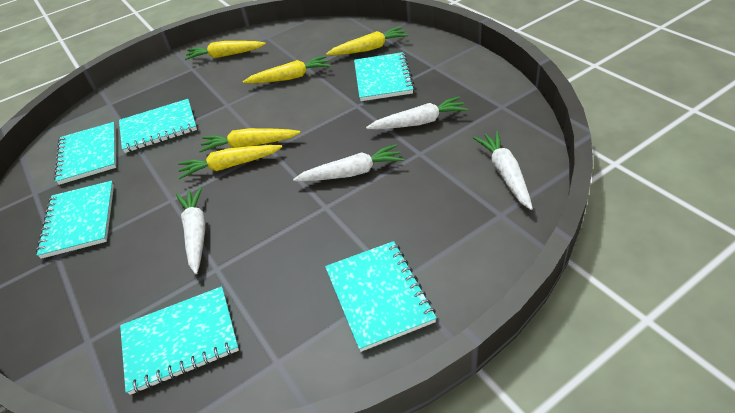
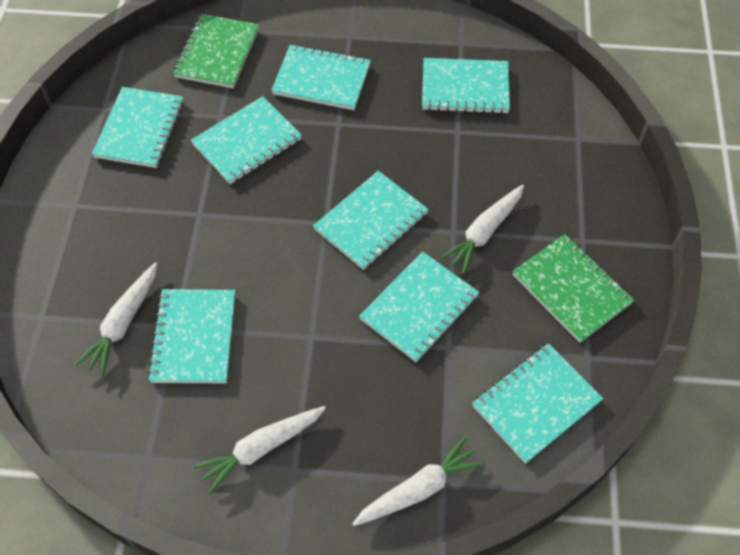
green notebook: none = 0 -> [173,14,259,88] [513,234,634,343] = 2
turquoise notebook: [36,181,114,259] [54,122,116,185] [119,99,197,153] [120,286,239,395] [325,241,437,352] [354,52,415,101] = 6 -> [92,87,184,168] [148,289,235,384] [191,96,302,184] [271,44,371,110] [313,171,429,270] [359,251,479,362] [422,58,510,114] [472,343,603,464] = 8
yellow carrot: [178,145,282,179] [185,41,266,60] [199,128,301,152] [243,56,331,84] [326,27,409,55] = 5 -> none = 0

